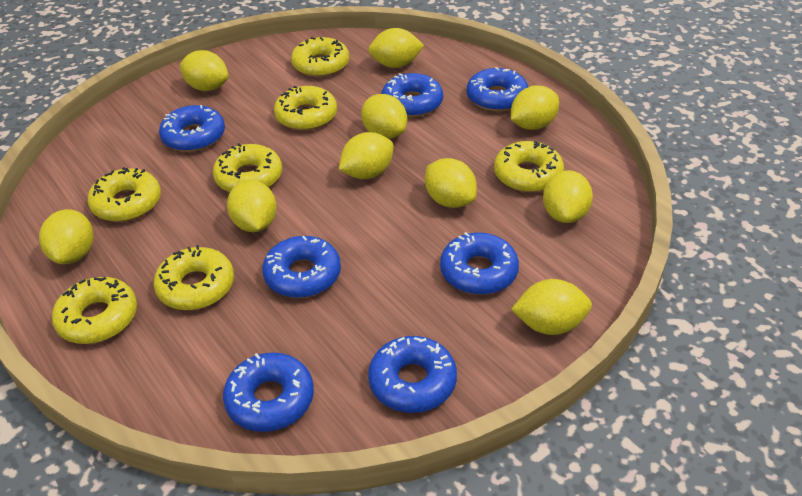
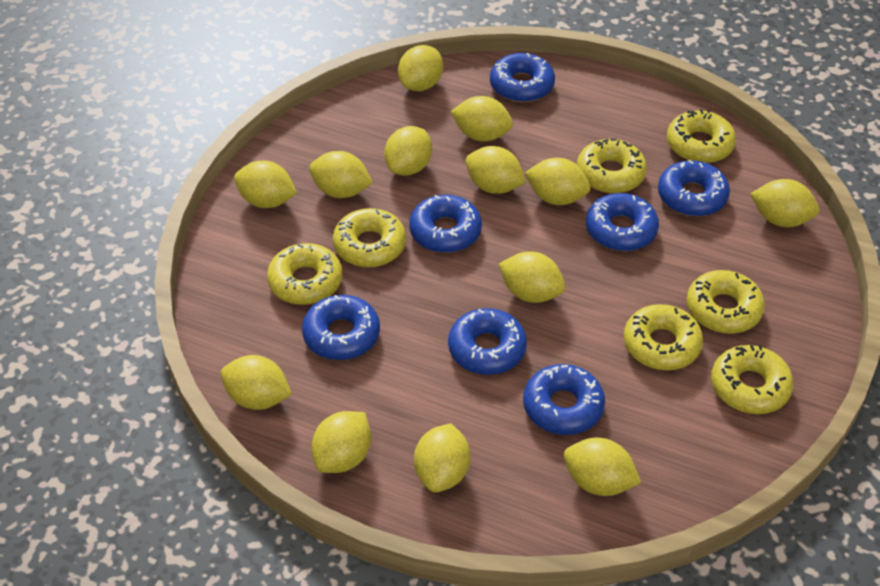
yellow lemon: [39,209,93,264] [179,50,229,91] [227,180,277,232] [339,132,394,179] [361,94,407,139] [368,28,424,68] [425,158,477,208] [511,85,559,130] [511,279,592,335] [543,170,593,223] = 10 -> [220,355,292,410] [234,161,297,208] [309,151,373,198] [312,411,371,473] [384,126,432,175] [398,45,443,91] [414,424,470,493] [450,96,513,141] [465,146,526,194] [499,252,565,303] [525,158,590,205] [564,438,641,496] [750,179,820,227] = 13

